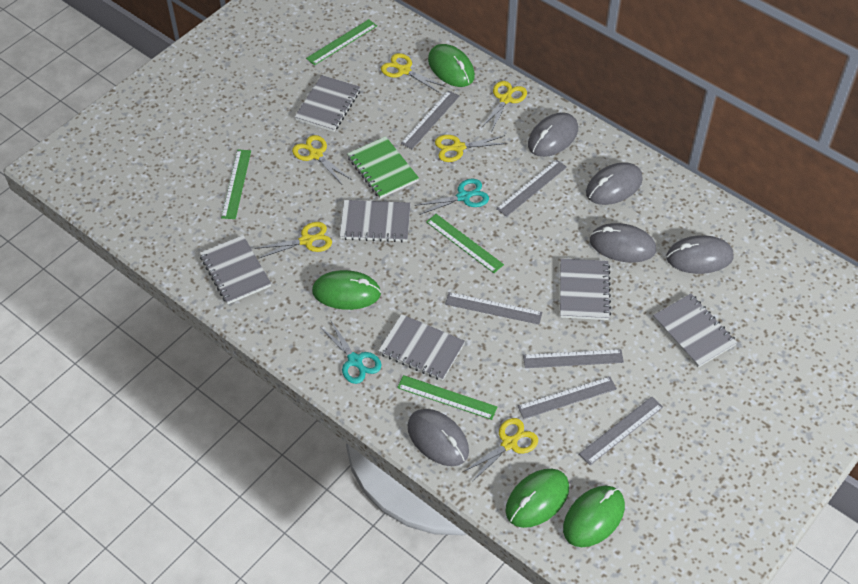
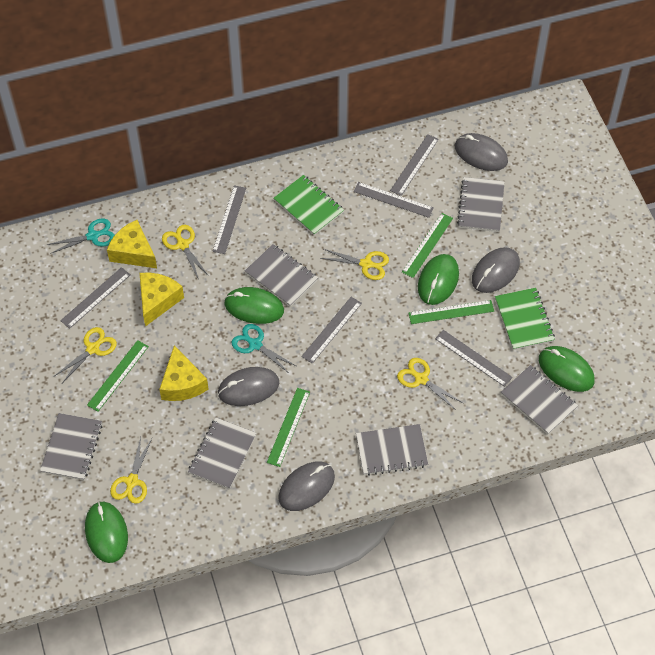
green notebook: [347,136,419,199] = 1 -> [274,175,344,236] [495,288,555,350] = 2
grey mouse: [408,409,469,466] [528,113,578,157] [586,162,643,205] [590,223,656,263] [666,235,733,274] = 5 -> [218,367,279,406] [278,461,335,511] [455,133,508,171] [472,247,520,293] = 4
yellow cheese: none = 0 -> [107,220,157,268] [140,273,184,327] [159,345,208,401] = 3
yellow scissors: [255,222,332,258] [292,135,352,184] [381,53,446,92] [435,135,508,162] [463,418,538,482] [481,81,527,132] = 6 -> [55,327,117,383] [110,437,152,504] [162,225,209,280] [320,249,389,280] [397,358,463,410] = 5

